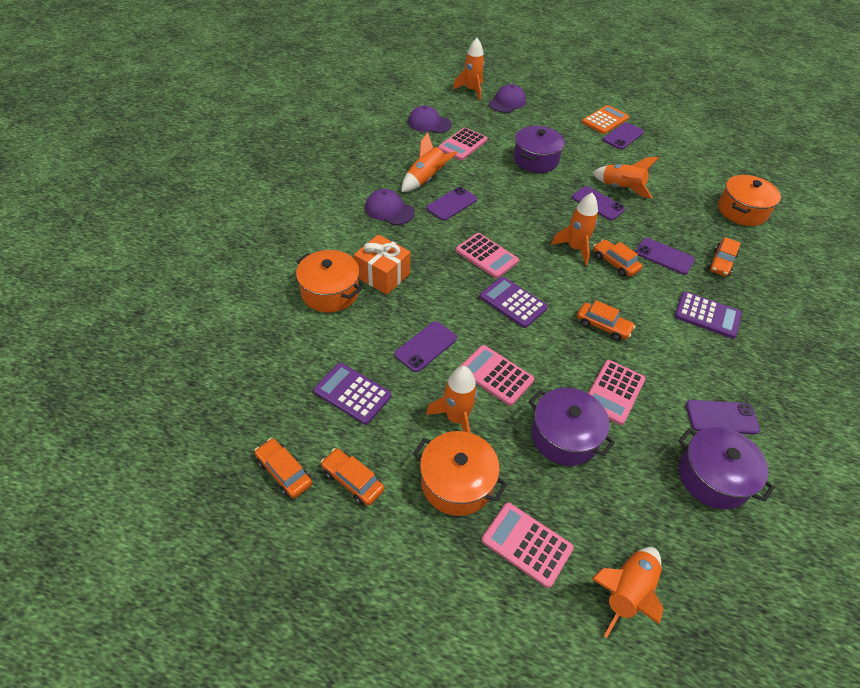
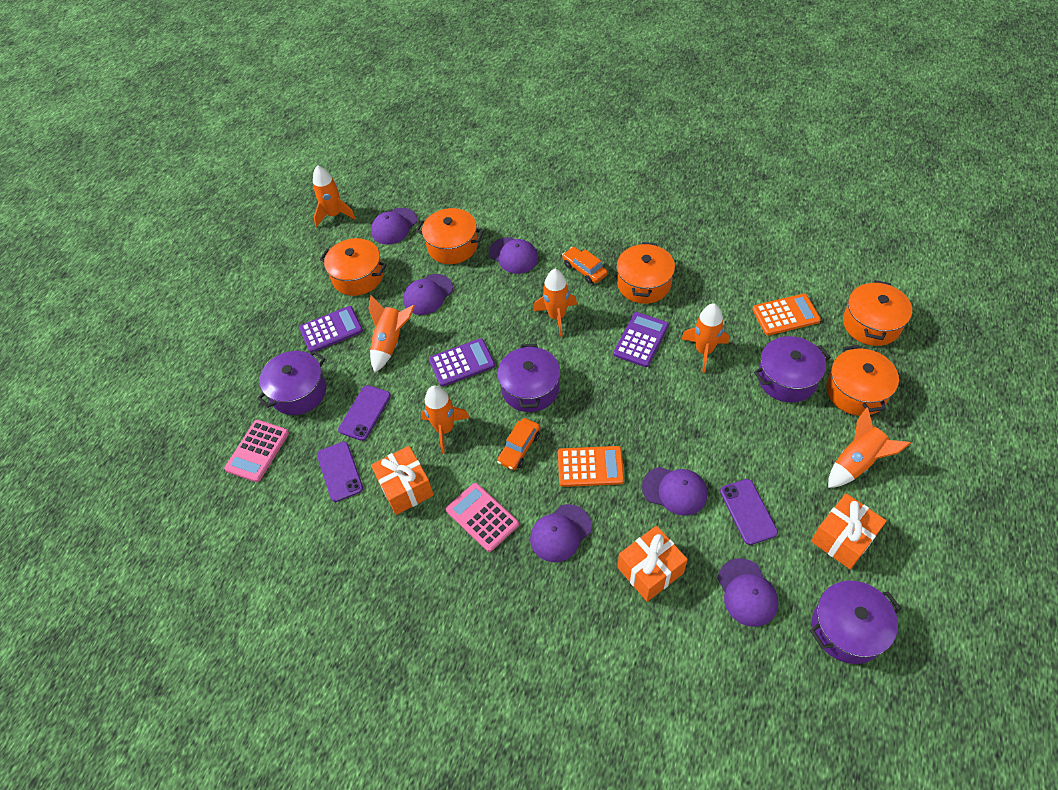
orange calculator: [582,105,629,134] = 1 -> [558,446,624,487] [752,294,821,335] = 2
orange car: [255,438,312,498] [321,448,385,506] [577,300,635,341] [593,239,642,277] [708,237,741,276] = 5 -> [497,418,540,470] [562,247,608,284] = 2
orange gift: [354,235,411,295] = 1 -> [371,446,434,515] [618,526,688,602] [811,493,887,569] = 3
orange pot: [296,250,362,312] [413,431,507,516] [718,175,781,226] = 3 -> [320,238,387,296] [416,208,484,264] [616,242,675,304] [826,345,899,416] [843,280,912,346] = 5
pink calculator: [438,127,487,160] [456,233,519,278] [461,345,534,406] [482,502,574,588] [588,360,646,425] = 5 -> [224,420,289,482] [446,483,519,552] = 2
purple cap: [365,189,415,225] [408,105,452,133] [489,84,526,113] = 3 -> [371,208,417,244] [403,274,453,315] [489,237,538,274] [530,504,592,562] [642,467,708,516] [717,558,778,627] = 6
purple phone: [394,321,457,372] [426,187,477,221] [572,186,625,220] [603,122,644,149] [635,238,695,275] [686,400,760,435] = 6 -> [317,442,363,502] [338,385,391,441] [720,479,778,545] = 3
purple pot: [514,126,565,173] [529,388,615,466] [678,427,775,510] = 3 -> [257,351,326,415] [497,344,561,412] [754,336,830,403] [810,581,901,664] = 4

